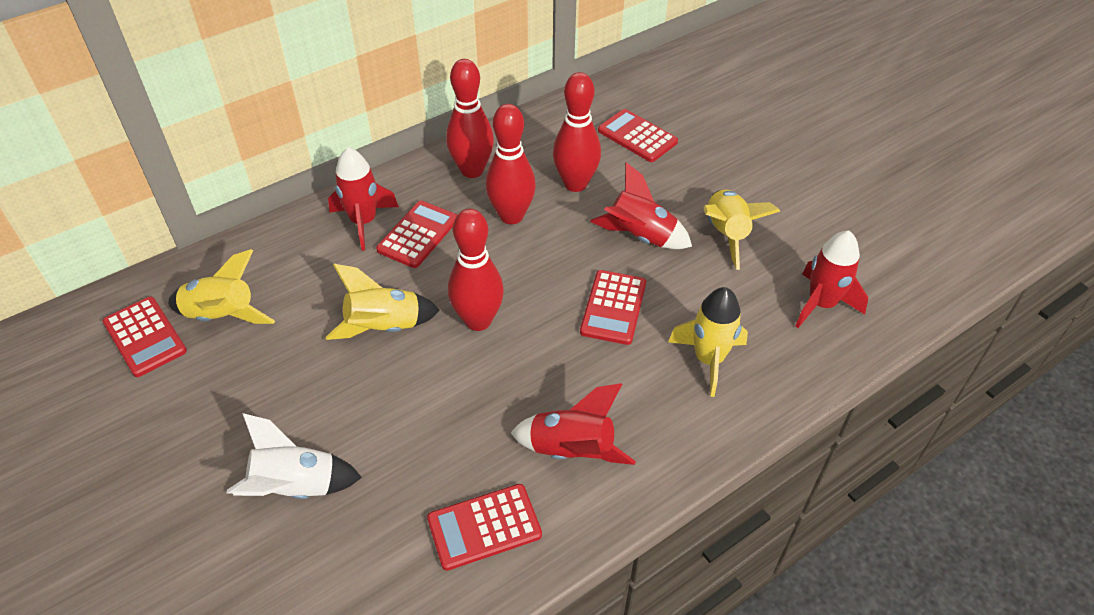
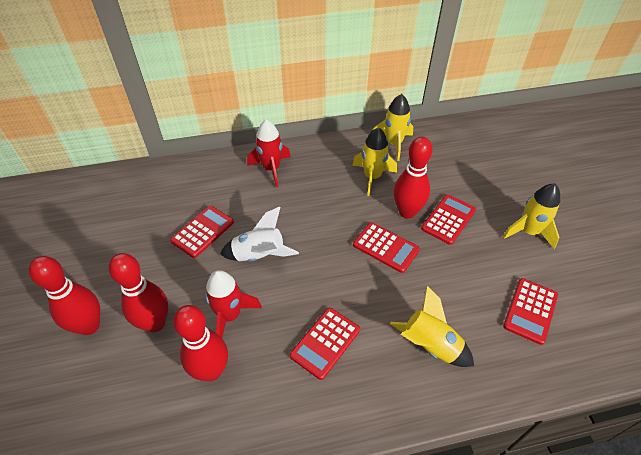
red rocket: [328,147,399,251] [511,383,636,465] [590,162,692,249] [795,231,868,328] = 4 -> [205,270,262,338] [247,119,291,187] = 2

